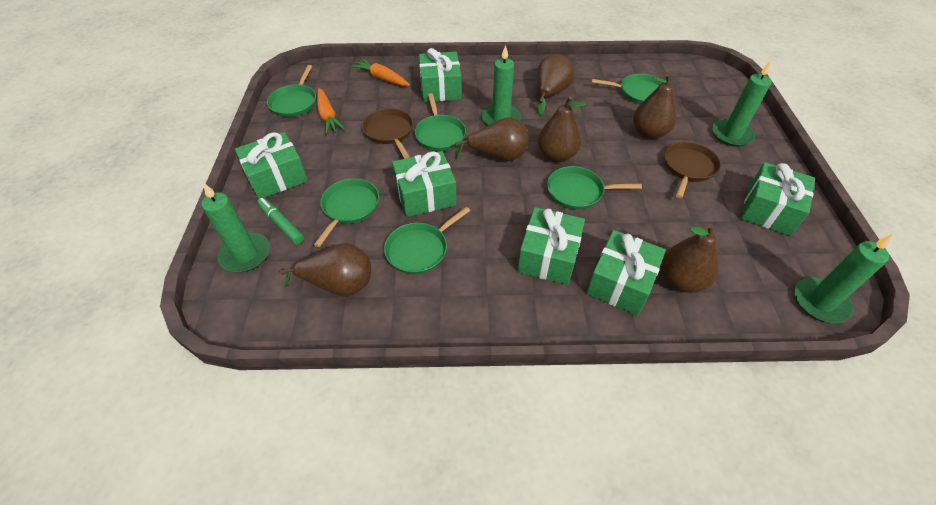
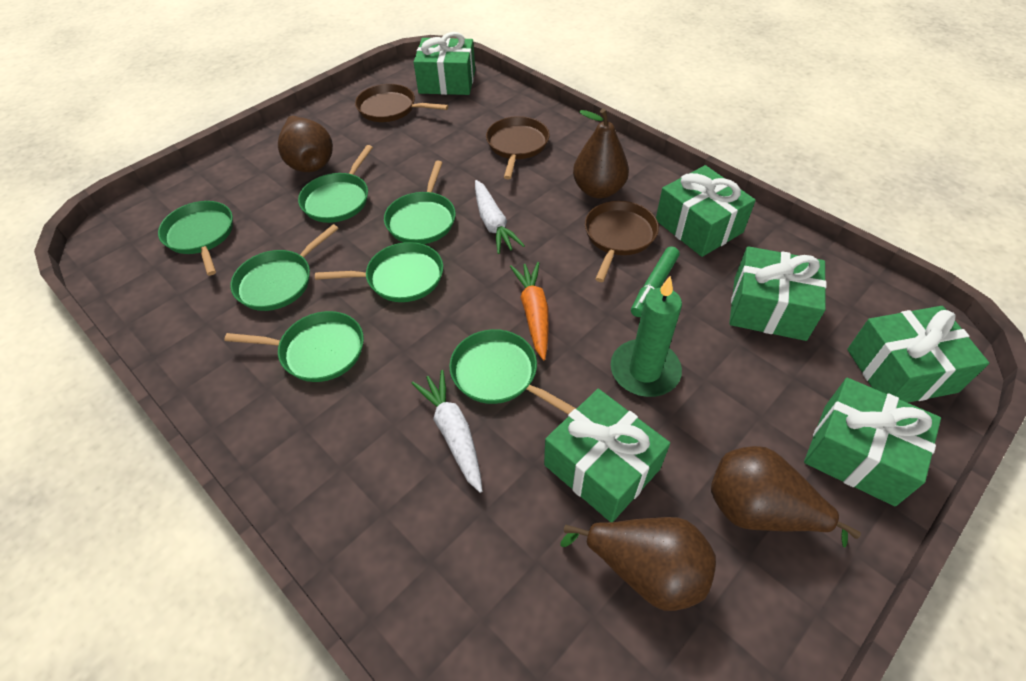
brown pan: [362,108,413,159] [664,142,721,198] = 2 -> [355,84,448,122] [486,116,549,179] [585,201,659,282] = 3
brown pear: [280,243,371,297] [455,117,528,161] [537,54,575,115] [538,96,586,162] [633,73,676,139] [661,224,718,293] = 6 -> [278,116,333,172] [561,517,716,611] [573,109,629,199] [711,446,861,548] = 4
green candle: [201,183,270,272] [481,45,521,125] [712,61,772,147] [794,234,893,323] = 4 -> [611,276,682,397] = 1
green pan: [267,65,316,117] [314,178,379,247] [384,207,470,274] [415,93,466,151] [547,166,642,210] [591,74,663,104] = 6 -> [158,201,233,276] [224,311,364,382] [230,224,339,311] [298,145,373,223] [315,242,443,302] [384,161,456,244] [449,329,576,415] = 7
orange carrot: [317,88,345,134] [350,58,410,86] = 2 -> [510,262,549,360] = 1
white carrot: none = 0 -> [411,370,482,493] [475,180,525,254] = 2

